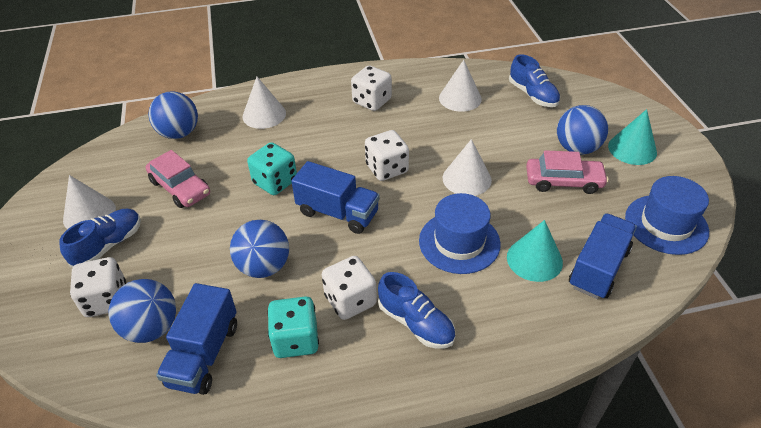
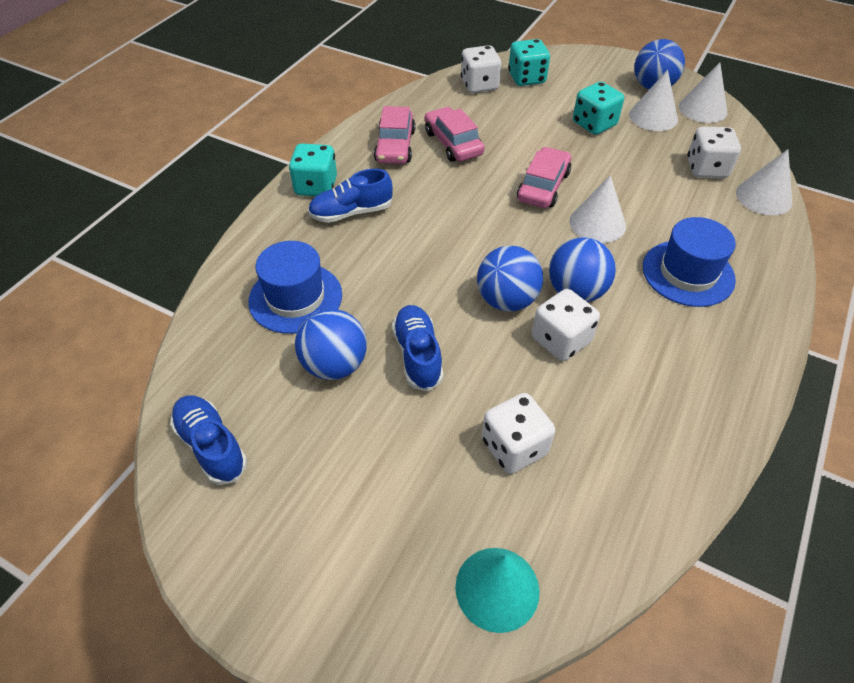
blue truck: [156,283,237,395] [292,161,380,234] [569,213,637,299] = 3 -> none = 0
pink car: [145,150,210,208] [526,150,609,194] = 2 -> [374,106,416,164] [424,107,485,162] [517,147,571,208] = 3
turquoise cone: [507,220,563,282] [608,109,657,165] = 2 -> [455,548,540,633] = 1
turquoise dice: [247,142,297,195] [267,296,319,358] = 2 -> [289,143,337,196] [508,39,550,86] [573,82,624,135] = 3

